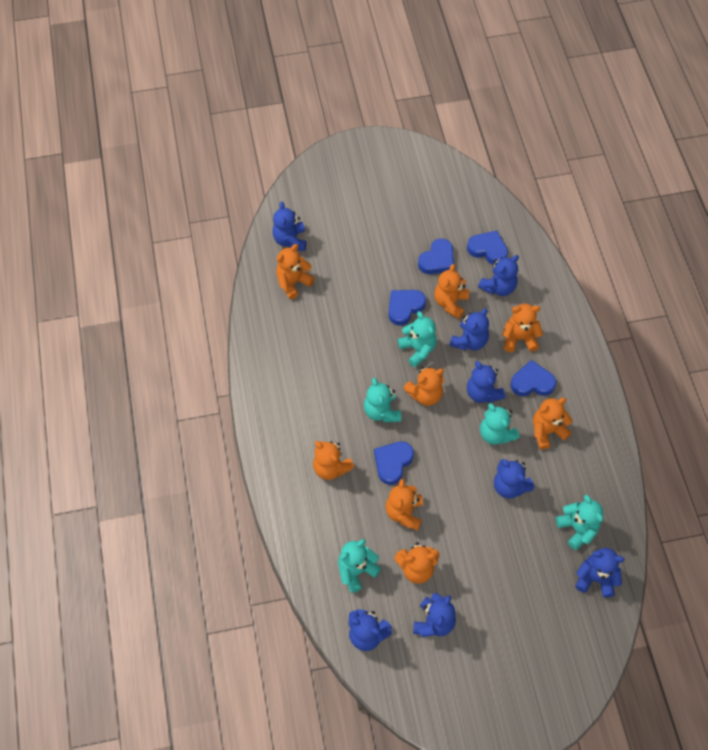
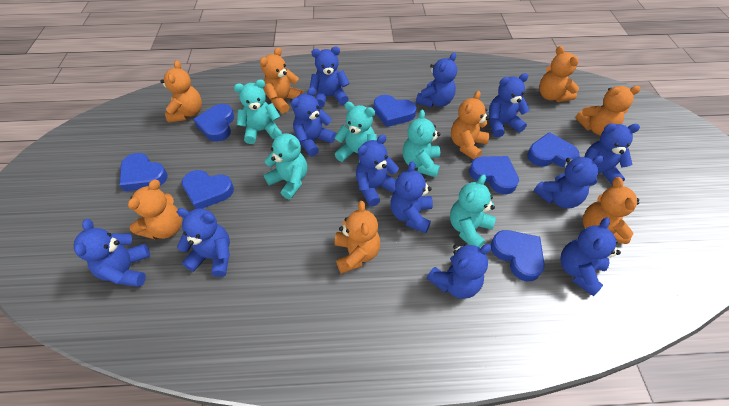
blue heart: [374,441,414,485] [388,290,426,326] [418,238,454,274] [467,231,508,265] [510,360,556,396] = 5 -> [119,153,168,191] [182,170,234,209] [193,104,234,142] [374,95,417,127] [469,156,519,194] [491,230,545,281] [527,132,580,167] = 7
blue teddy bear: [272,202,306,251] [348,609,392,651] [413,593,456,637] [449,308,489,351] [467,361,505,403] [478,255,519,296] [494,459,534,499] [575,548,624,597] = 8 -> [74,219,150,287] [177,208,230,277] [291,87,336,157] [310,47,349,108] [356,135,399,207] [391,161,433,233] [416,53,457,108] [427,243,492,299] [489,73,530,137] [534,156,603,209] [560,218,621,296] [584,123,640,186] = 12

